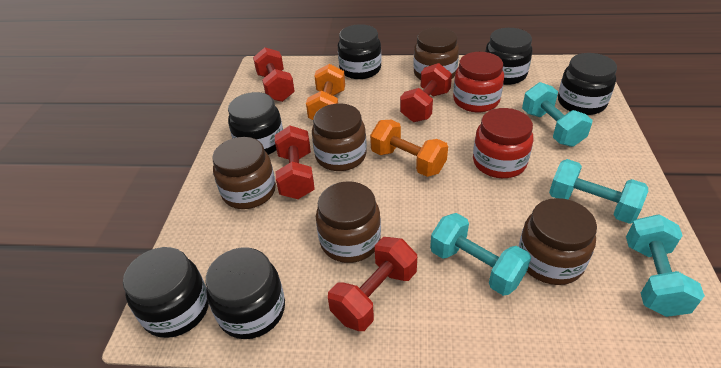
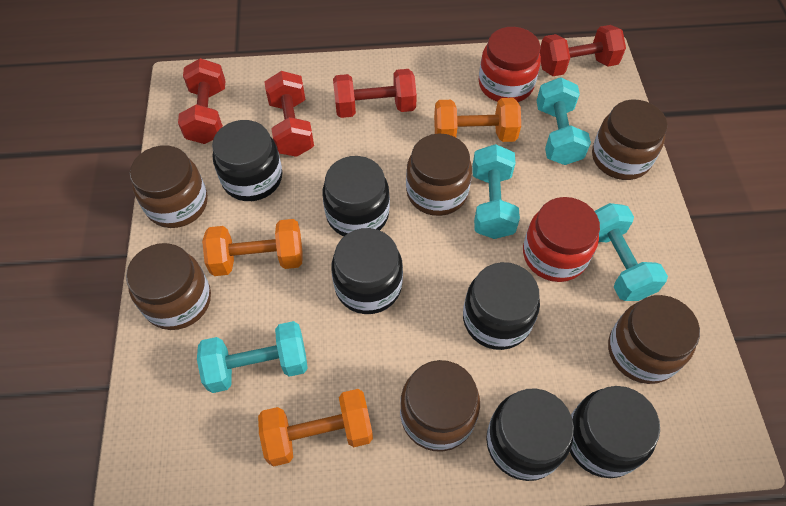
brown jar: [212,137,276,209] [312,103,367,171] [316,181,381,263] [413,27,459,80] [519,198,597,285] = 5 -> [126,243,211,330] [130,145,208,228] [400,360,480,452] [406,134,472,216] [592,100,668,180] [608,295,700,384] = 6
orange dumbbell: [306,64,345,120] [370,120,448,177] = 2 -> [202,219,303,276] [258,389,373,466] [434,98,521,142] = 3

